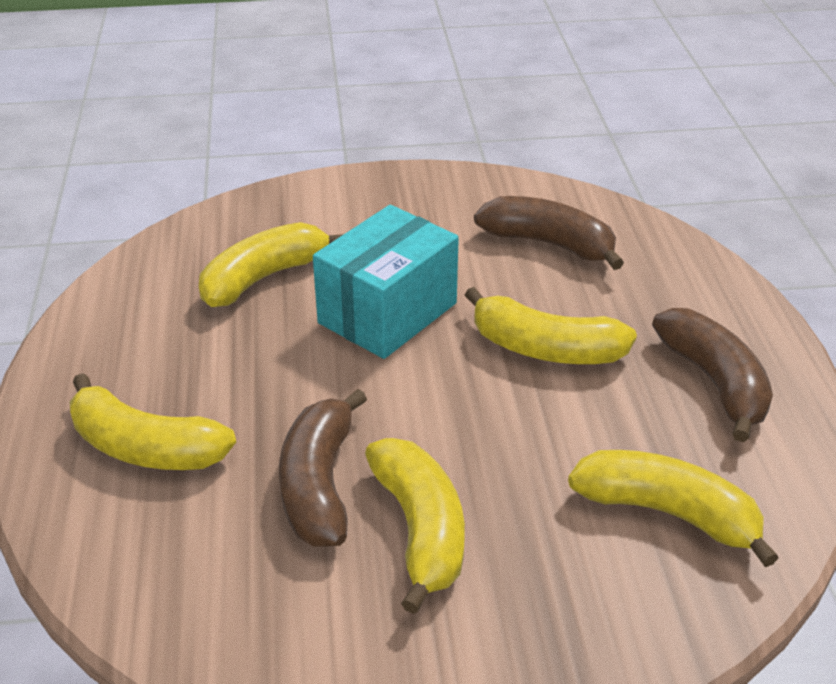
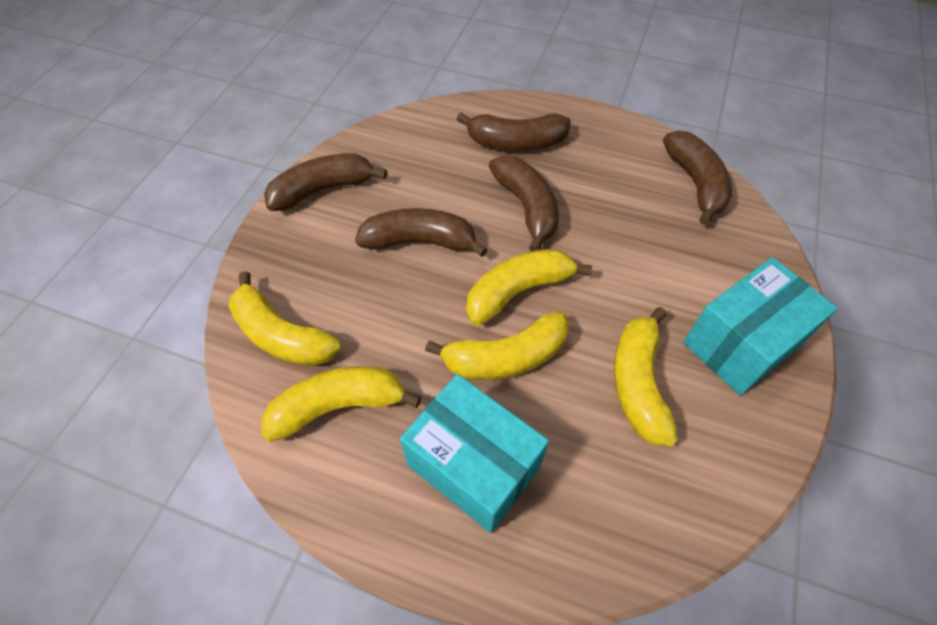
brown banana: [279,389,367,547] [474,196,624,270] [652,308,773,442] = 3 -> [264,154,387,211] [355,208,488,257] [457,112,571,151] [489,156,559,251] [663,130,732,225] = 5
turquoise box: [313,205,459,359] = 1 -> [400,374,549,533] [683,257,838,396] = 2

